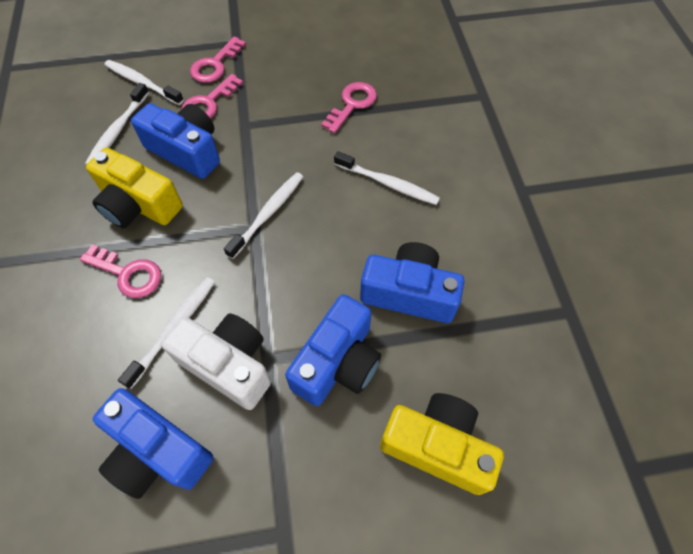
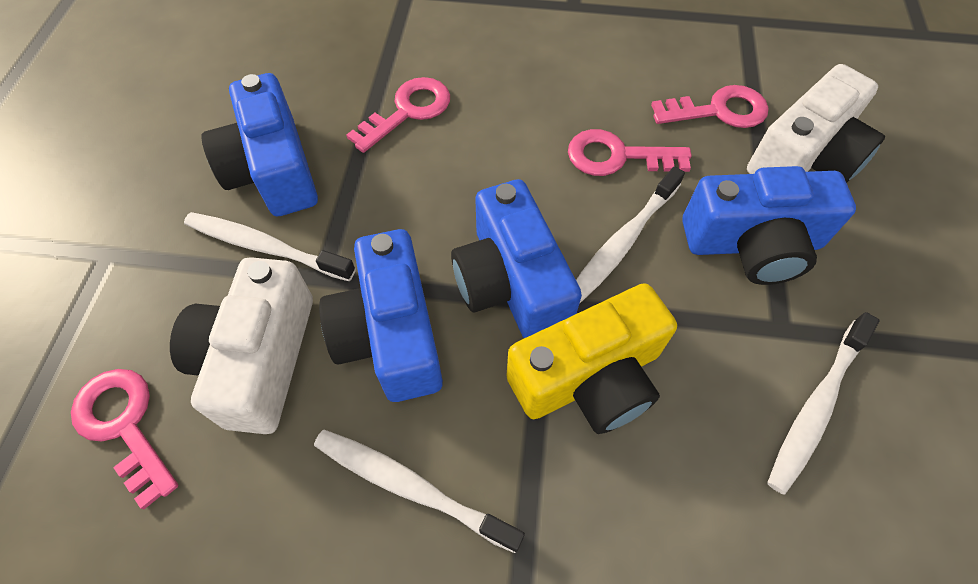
white camera: [161,313,271,410] = 1 -> [170,257,313,434] [747,64,885,183] = 2
white toothbrush: [85,83,149,165] [105,60,184,105] [118,277,215,389] [224,172,303,259] [334,151,440,205] = 5 -> [184,212,356,281] [314,430,525,553] [576,166,685,304] [767,312,880,495] = 4
yellow camera: [86,148,183,228] [380,393,504,495] = 2 -> [506,283,677,434] = 1

